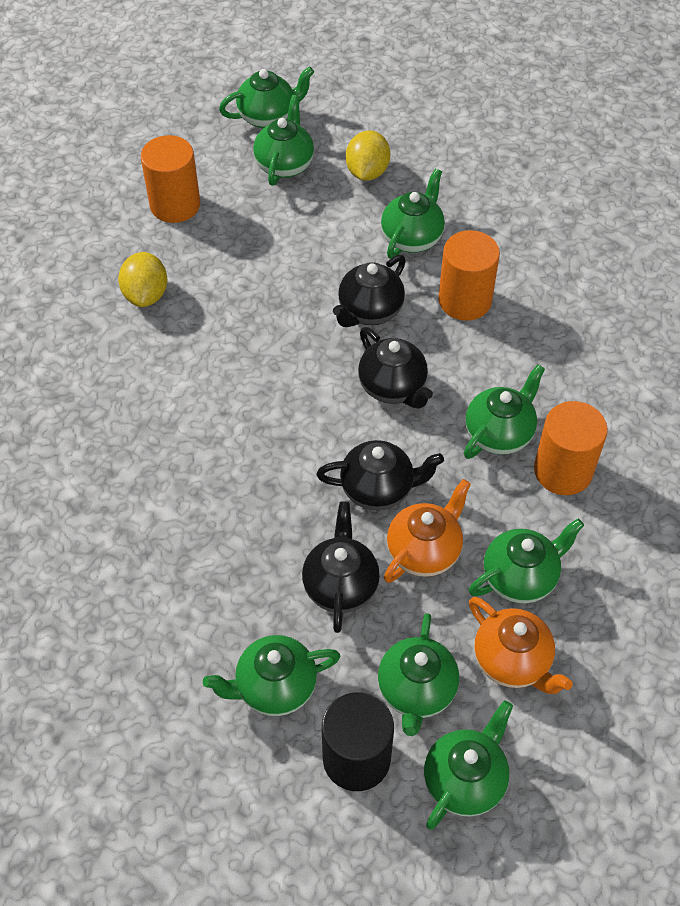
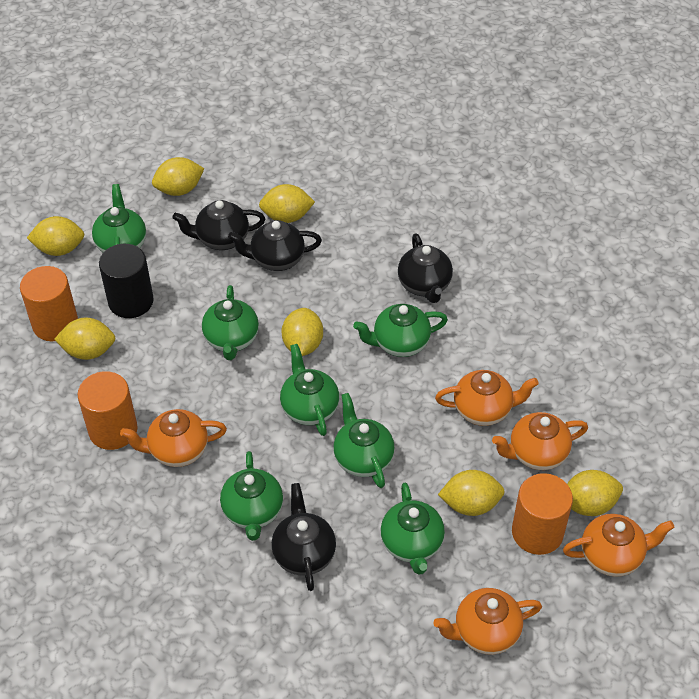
green teapot: [203,635,340,716] [219,66,314,128] [253,95,314,186] [378,613,459,736] [381,169,445,259] [424,701,513,830] [464,365,545,459] [469,519,584,604] = 8 -> [92,184,146,252] [202,285,259,360] [220,451,283,541] [280,344,339,436] [333,393,395,488] [353,304,448,357] [381,483,445,575] = 7
orange teapot: [384,479,471,583] [469,597,573,694] = 2 -> [120,409,227,467] [433,588,542,655] [435,370,539,426] [492,412,588,470] [563,514,674,577] = 5
yellow lemon: [118,252,167,307] [346,130,390,181] = 2 -> [27,216,84,256] [54,317,115,360] [152,157,204,196] [259,184,315,223] [282,308,323,356] [438,470,505,516] [567,470,623,516] = 7

